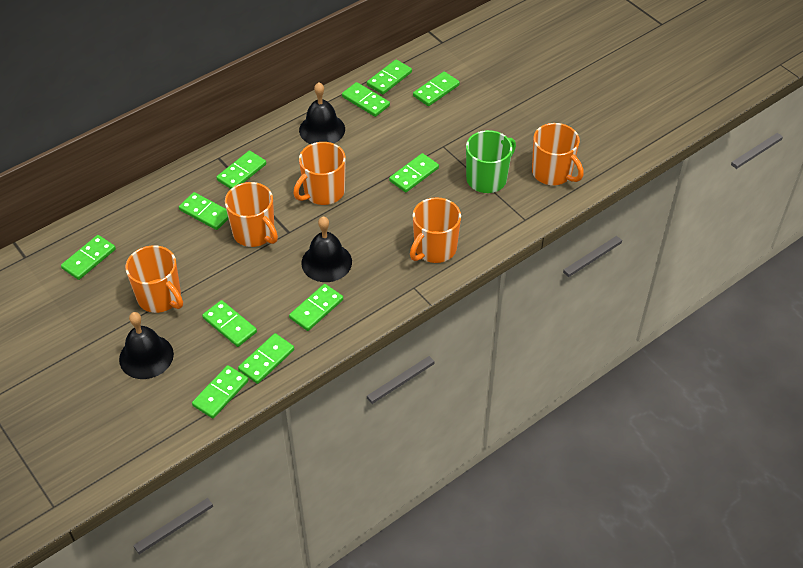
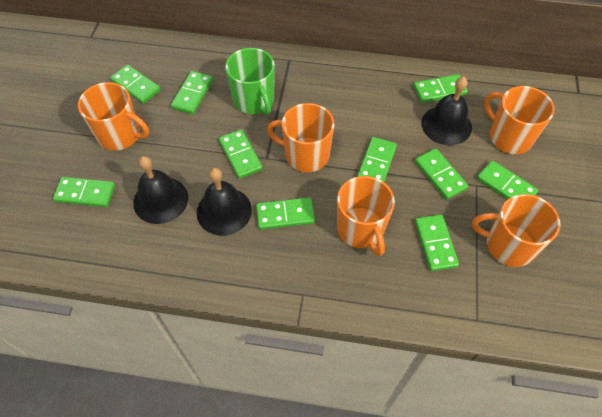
green domino: [61,235,116,280] [179,192,229,230] [192,365,249,418] [202,300,257,347] [216,150,266,189] [238,333,294,384] [289,284,343,331] [342,82,390,117] [367,59,412,94] [389,153,439,192] [413,71,460,106] = 11 -> [53,177,115,207] [110,65,161,104] [171,71,213,114] [219,129,263,179] [256,197,315,230] [357,137,397,182] [414,74,468,103] [415,148,468,200] [415,215,459,271] [477,160,538,200] = 10

